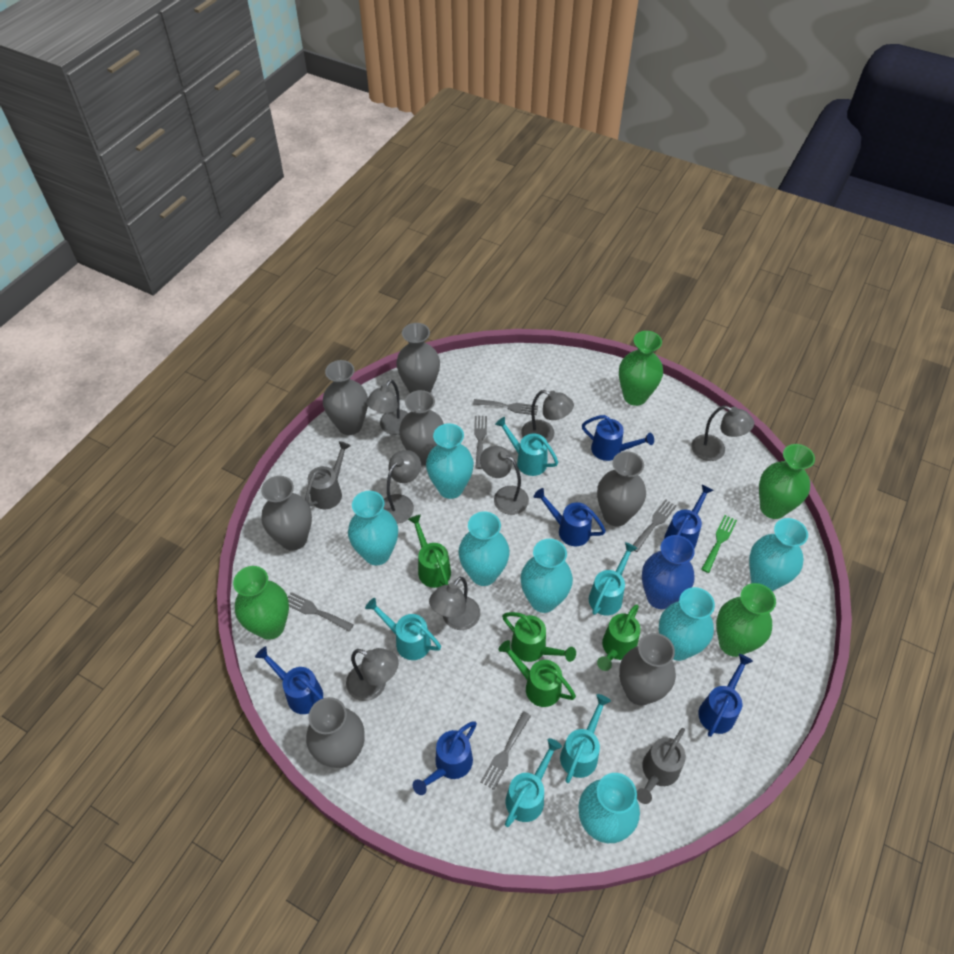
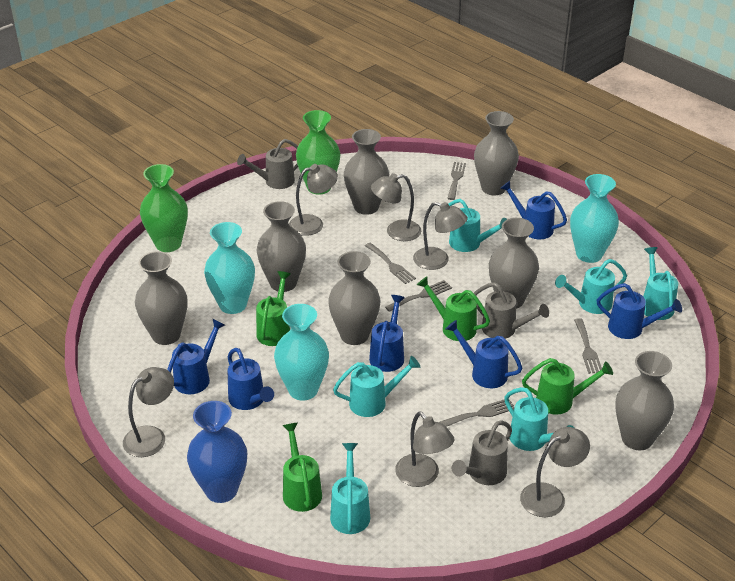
green fork: [701,515,737,573] = 1 -> none = 0
green vase: [233,566,289,640] [619,331,663,406] [716,583,776,657] [759,444,815,519] = 4 -> [140,164,188,252] [296,110,340,195] = 2
grey lamp: [346,648,399,701] [366,379,408,435] [383,450,421,524] [429,577,480,630] [480,446,529,515] [521,390,574,443] [692,405,754,461] = 7 -> [123,367,174,457] [289,164,338,236] [371,173,421,241] [395,411,455,487] [413,202,468,270] [520,427,590,517] = 6
grey watering can: [305,441,351,509] [637,728,686,804] = 2 -> [237,139,298,189] [452,420,512,485] [474,282,549,339] = 3
turquoise vase: [348,491,398,565] [426,423,474,499] [458,511,510,586] [521,539,573,613] [579,773,640,843] [659,587,715,661] [749,518,808,591] = 7 -> [204,222,255,314] [274,304,329,401] [570,174,619,263] = 3
turquoise watering can: [365,598,441,660] [495,417,558,476] [505,738,562,827] [560,694,611,783] [589,542,638,615] = 5 -> [330,443,370,534] [333,356,420,417] [448,199,507,252] [504,387,575,451] [555,259,627,314] [643,247,678,320] = 6

